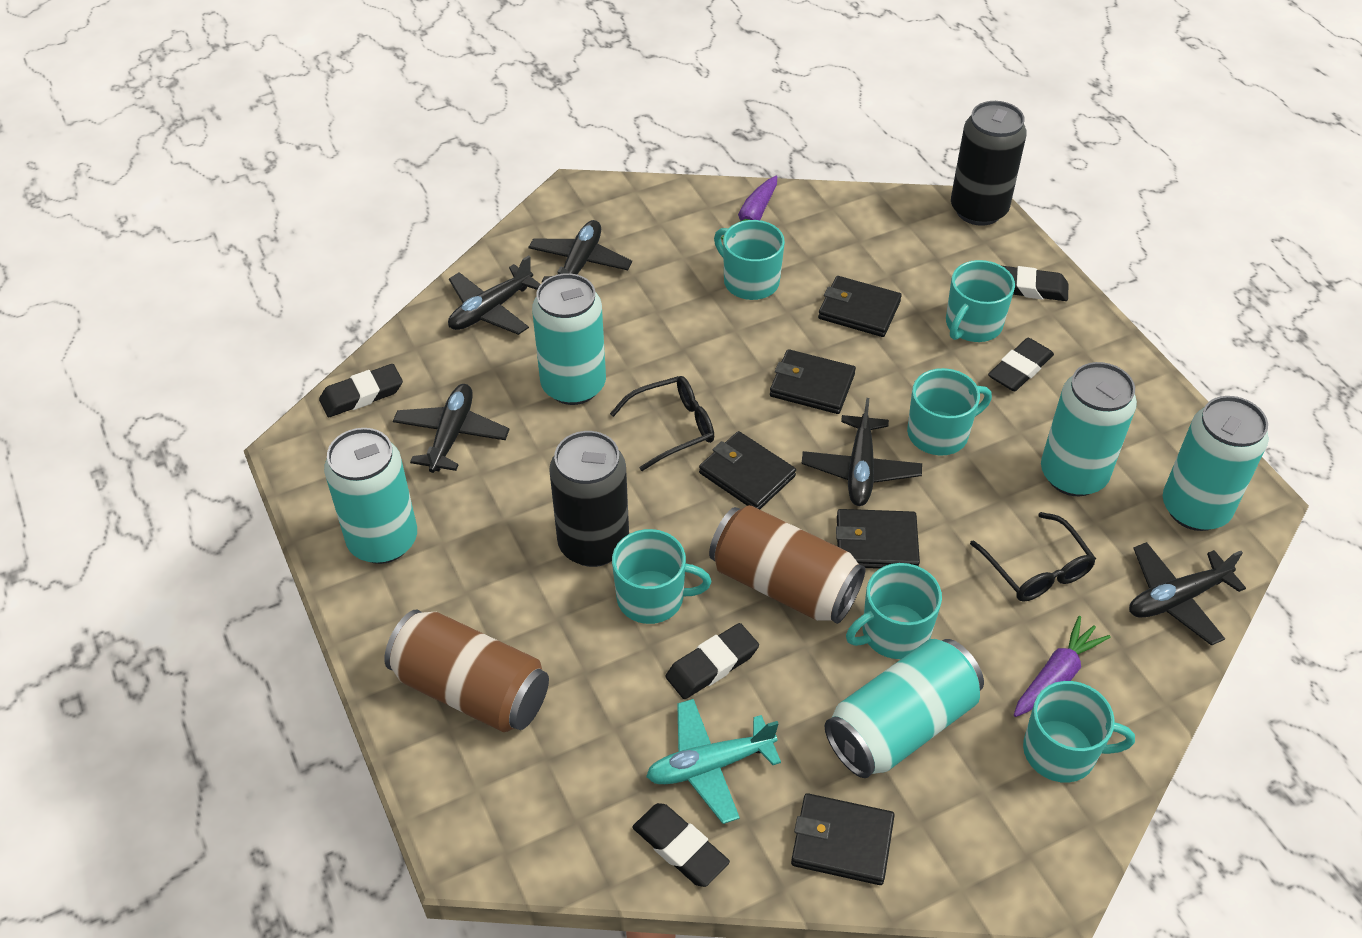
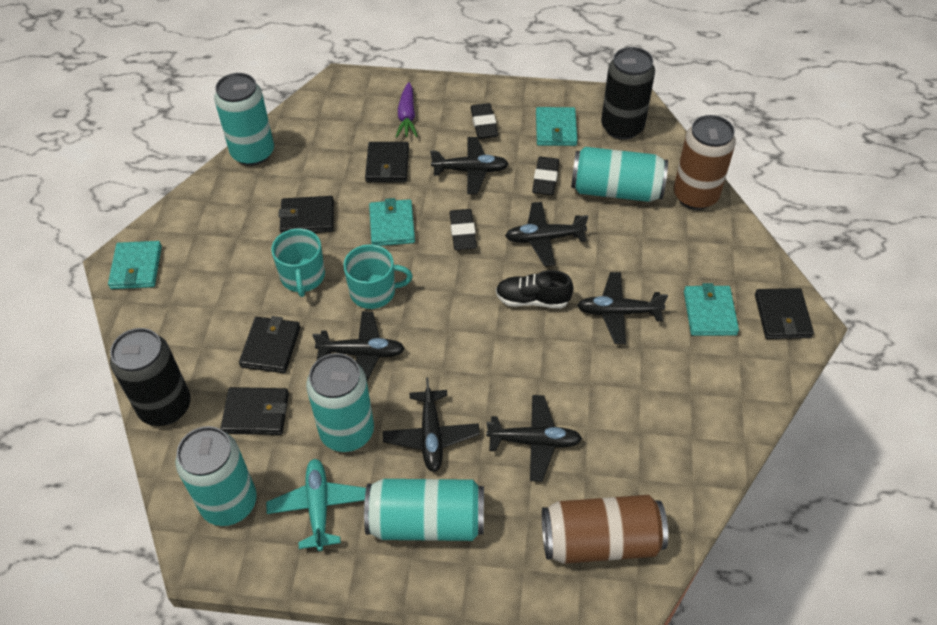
black eraser: [319,364,403,417] [633,803,730,887] [666,623,759,699] [988,338,1054,391] [1002,266,1069,301] = 5 -> [450,209,477,250] [470,103,498,139] [532,157,559,195] = 3
black glasses: [610,376,714,471] [970,512,1096,602] = 2 -> none = 0
black plane: [393,384,510,473] [448,255,541,335] [528,220,632,282] [802,398,922,506] [1129,542,1246,646] = 5 -> [312,311,405,381] [383,377,480,472] [430,137,509,194] [486,395,582,482] [505,202,588,266] [577,272,668,344] = 6
black shoe: none = 0 -> [496,270,574,308] = 1
purple carrot: [721,176,777,239] [1014,616,1111,717] = 2 -> [396,82,418,138] = 1
turquoise mug: [612,529,711,624] [714,220,785,300] [846,563,942,659] [907,368,992,455] [946,260,1015,342] [1023,681,1135,783] = 6 -> [271,228,325,297] [343,244,413,309] = 2
turquoise wallet: none = 0 -> [108,241,162,289] [369,198,415,246] [536,107,578,146] [684,283,739,336] = 4

